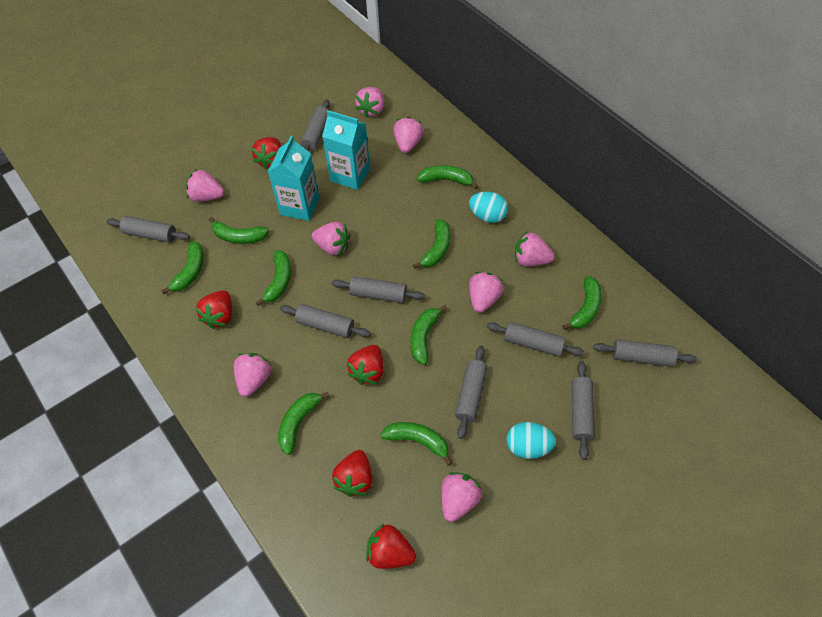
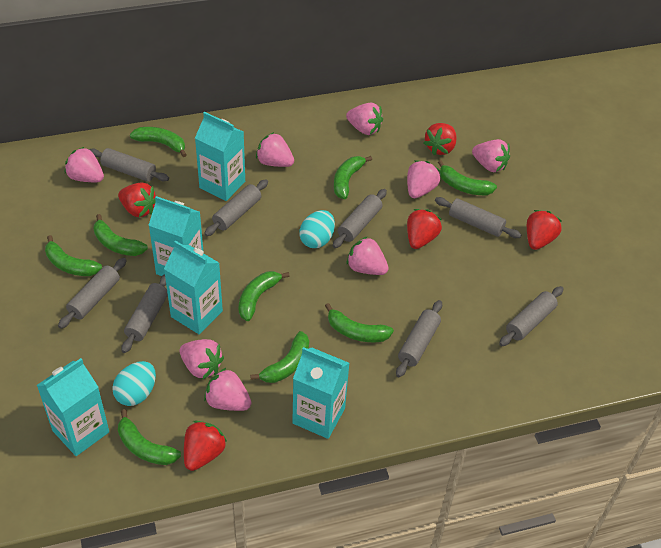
turquoise carton: [268,136,319,221] [322,110,370,190] = 2 -> [37,358,109,456] [148,196,203,276] [164,240,223,334] [195,112,245,201] [292,347,350,439] = 5

